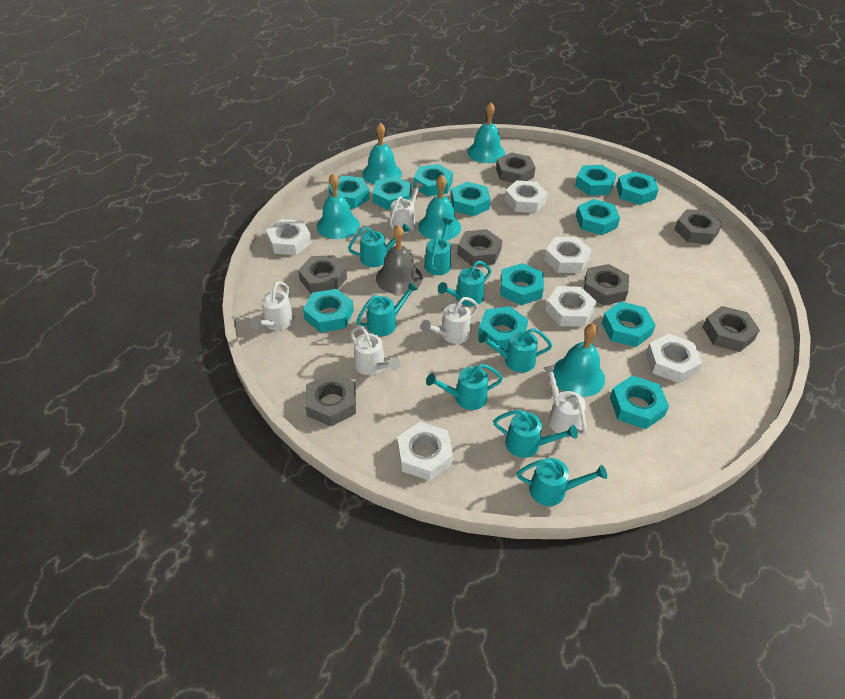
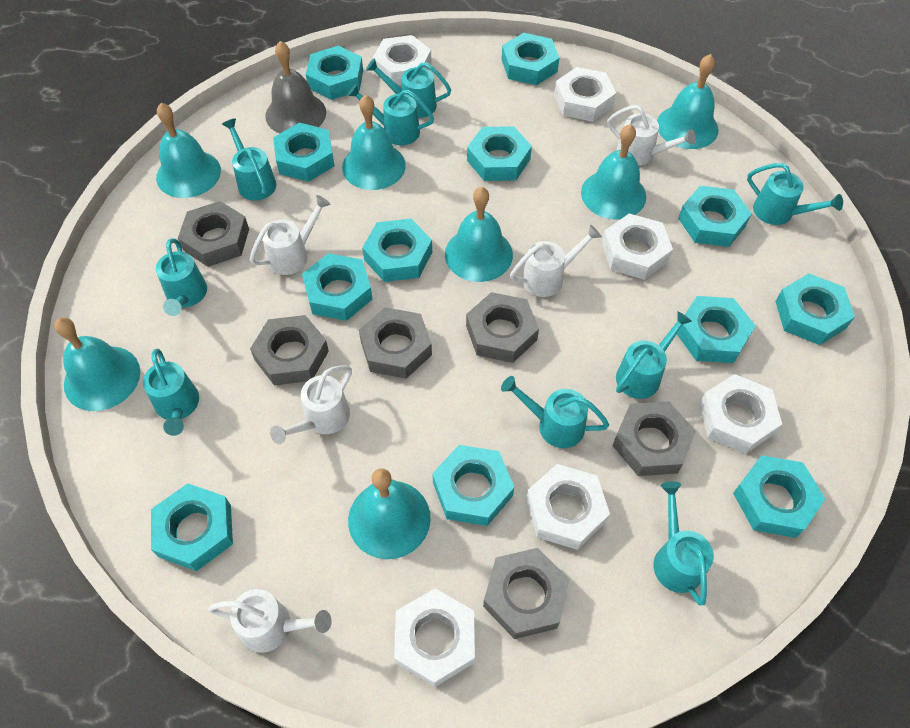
grey nut: [298,255,347,294] [305,372,356,427] [457,229,502,266] [496,152,536,183] [584,264,629,306] [674,209,723,244] [703,306,760,352] = 7 -> [178,201,249,267] [250,315,329,386] [359,307,432,379] [466,292,539,363] [483,548,570,639] [612,401,696,476] = 6
turquoise bell: [317,173,360,239] [362,122,402,184] [418,175,461,240] [467,102,505,163] [553,323,605,397] = 5 -> [54,317,140,411] [156,103,221,198] [342,95,406,190] [348,468,431,559] [445,187,513,282] [581,124,646,219] [657,54,718,149] = 7
turquoise watering can: [348,223,411,267] [357,282,418,336] [424,218,453,275] [426,364,503,410] [438,261,491,306] [478,328,552,373] [493,410,578,458] [516,458,607,506] = 8 -> [143,349,199,436] [156,238,207,316] [222,118,276,201] [347,84,434,145] [366,58,451,118] [501,376,609,448] [616,311,692,399] [653,481,714,606] [747,163,843,225] = 9

